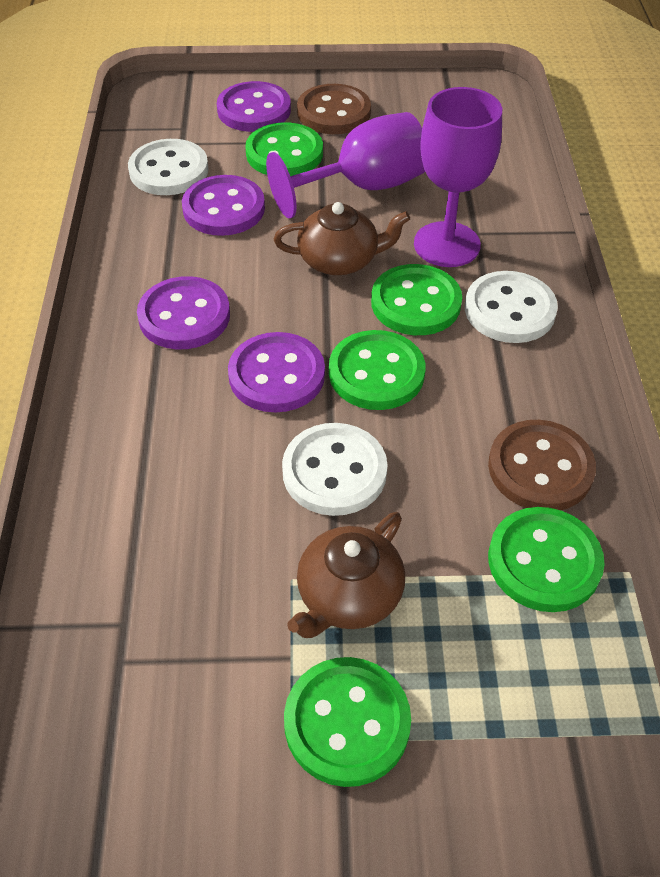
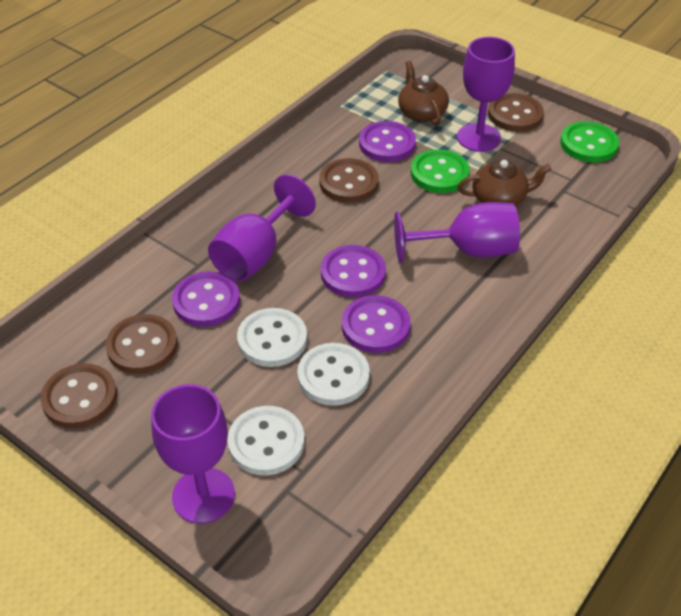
brown button: [297,84,371,134] [488,420,596,510] = 2 -> [40,363,117,429] [106,314,178,374] [320,158,379,203] [488,93,544,132] = 4
green button: [245,122,323,176] [284,657,411,787] [329,330,425,410] [371,264,462,335] [488,507,605,612] = 5 -> [411,149,470,193] [560,121,619,163] = 2
purple goblet: [266,112,425,218] [414,87,502,267] = 2 -> [151,384,235,524] [208,174,316,282] [394,202,520,263] [457,37,515,152] = 4

